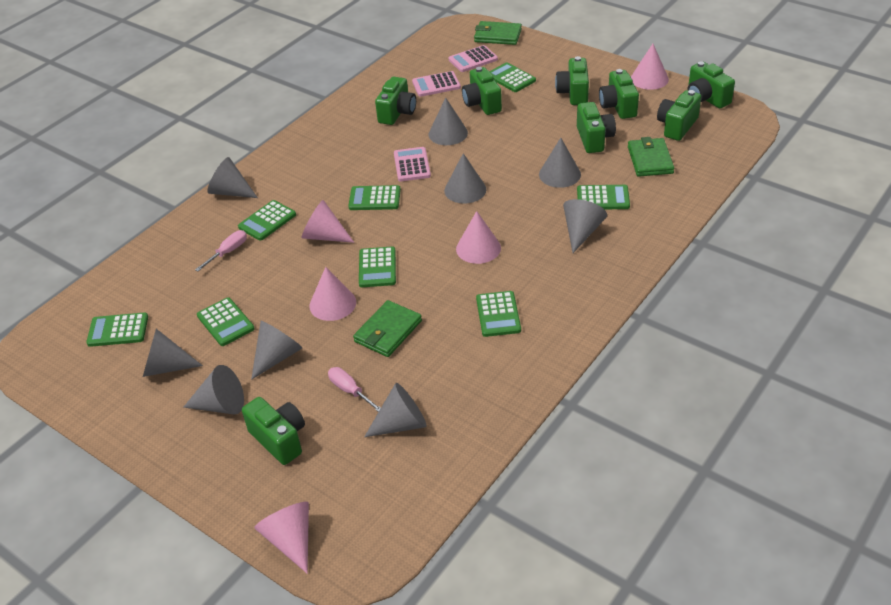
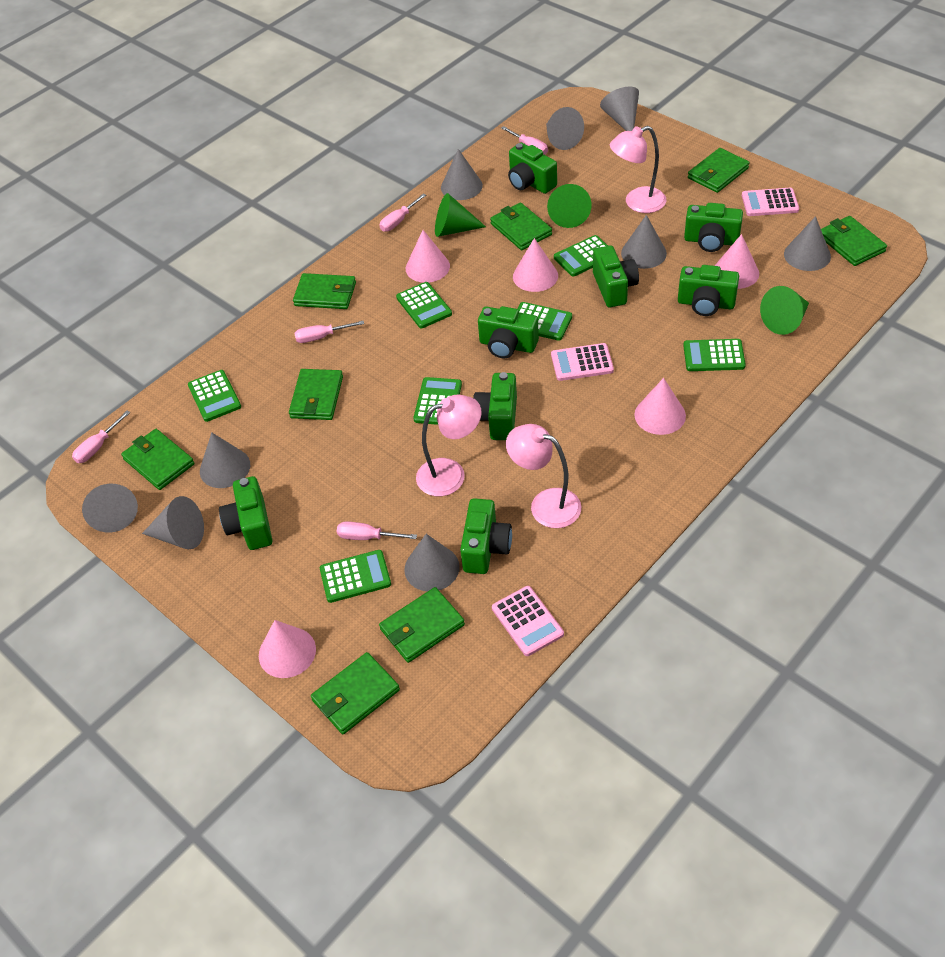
green calculator: [86,313,148,347] [197,297,255,346] [238,200,296,241] [348,185,401,210] [359,246,396,287] [476,291,521,337] [489,62,536,92] [577,185,630,209] = 8 -> [188,370,241,422] [320,550,391,603] [396,282,452,328] [413,377,462,425] [517,302,572,341] [554,235,608,276] [683,339,746,371] = 7
green cone: none = 0 -> [435,193,486,237] [547,184,592,228] [760,286,809,335] = 3
green wallet: [353,300,422,357] [474,21,522,45] [628,137,674,177] = 3 -> [121,429,195,490] [289,369,343,420] [293,273,356,309] [311,652,400,734] [379,587,465,663] [490,202,552,250] [688,148,749,193] [821,216,887,266] = 8
pink lamp: none = 0 -> [416,395,482,496] [506,424,581,528] [610,126,666,213] = 3
pink screwdriver: [195,230,247,271] [328,367,381,412] = 2 -> [72,411,130,463] [294,321,364,343] [337,521,417,540] [380,193,426,232] [501,126,548,155] = 5

